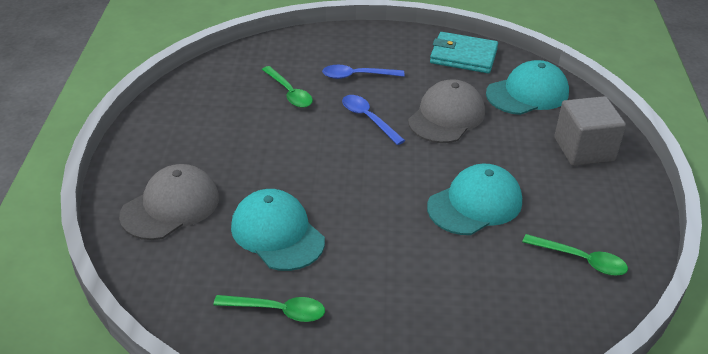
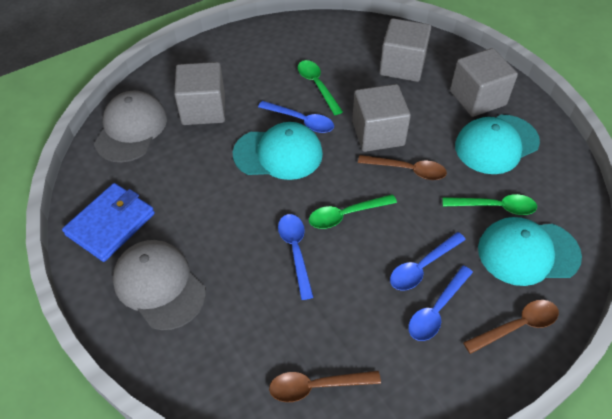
blue spoon: [322,65,405,79] [342,95,405,145] = 2 -> [258,101,334,133] [278,214,314,300] [390,232,466,291] [408,265,473,341] = 4
blue wallet: none = 0 -> [62,183,155,262] = 1
brown spoon: none = 0 -> [269,371,381,402] [358,155,447,180] [463,300,559,354] = 3
grey cube: [554,96,626,166] = 1 -> [174,62,225,125] [352,84,411,152] [380,18,431,82] [450,48,518,117] = 4
turquoise wallet: [430,32,498,73] = 1 -> none = 0

